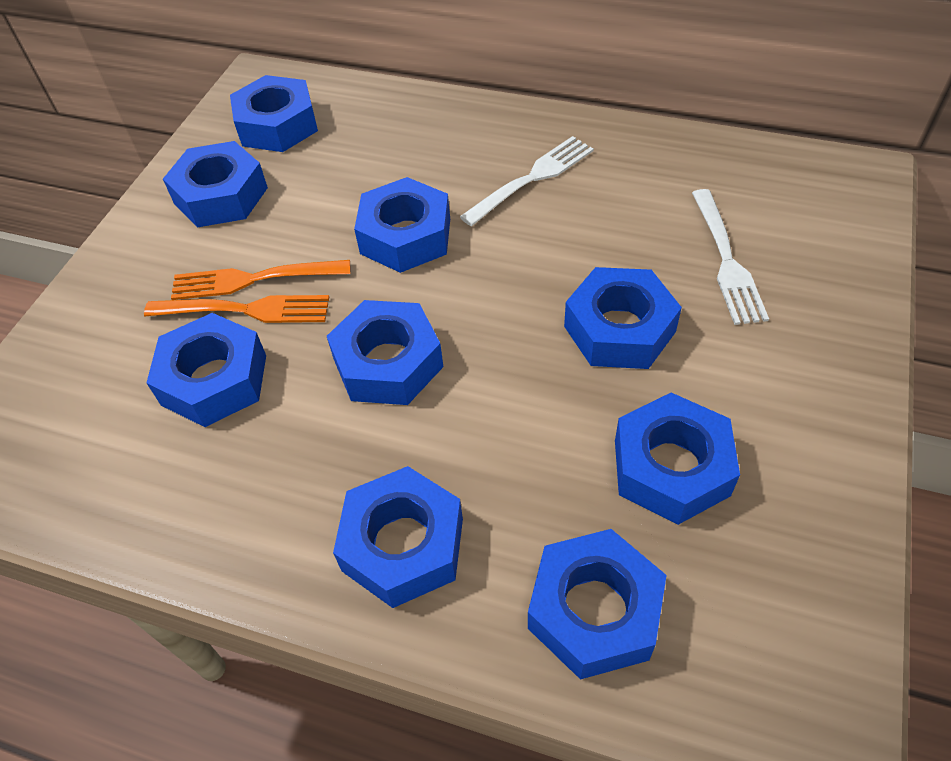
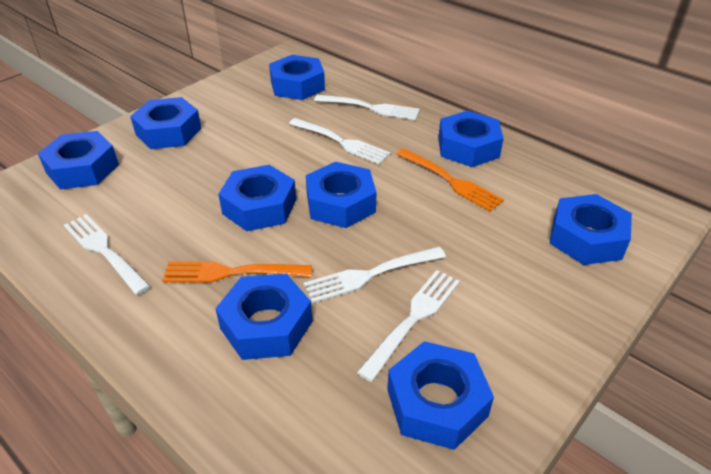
white fork: [460,136,594,226] [692,189,769,325] = 2 -> [64,214,150,295] [289,118,391,164] [304,247,446,303] [314,95,420,120] [357,270,460,382] = 5

